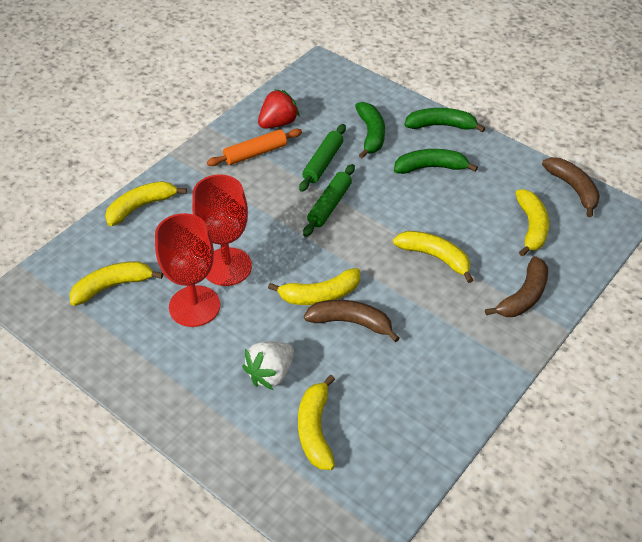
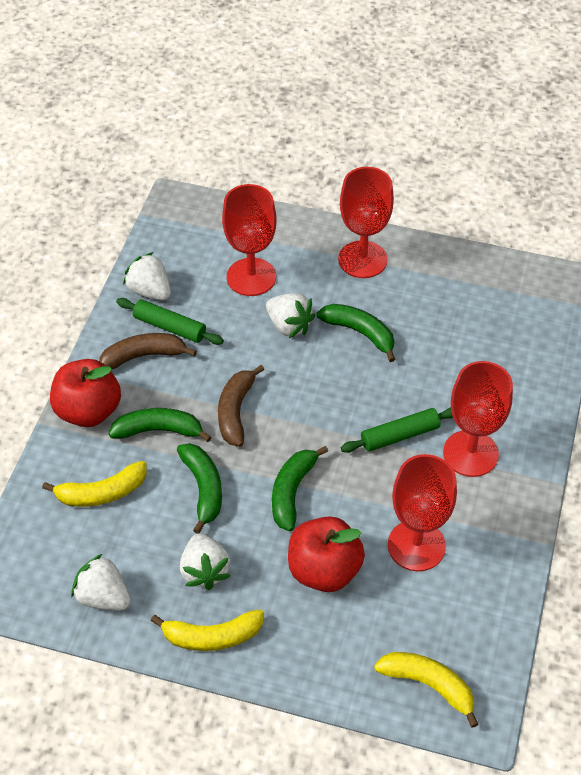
brown banana: [304,300,399,342] [485,256,548,317] [542,157,600,217] = 3 -> [99,333,197,369] [218,365,264,447] = 2
green banana: [355,102,385,158] [394,149,478,174] [404,108,485,133] = 3 -> [109,408,212,442] [177,443,222,534] [272,446,328,531] [317,304,396,362] = 4
orange rolling pin: [207,129,302,166] = 1 -> none = 0
red apple: none = 0 -> [50,359,121,427] [288,516,365,592] = 2
red goblet: [155,213,220,327] [192,174,252,286] = 2 -> [222,184,277,296] [338,167,394,278] [388,454,457,571] [443,361,513,477] = 4
red strawberry: [258,89,300,129] = 1 -> none = 0
white strawberry: [242,341,294,390] = 1 -> [71,554,131,610] [123,252,171,301] [180,533,230,590] [266,293,316,338] = 4
yellow banana: [69,261,163,306] [105,181,187,226] [268,268,360,305] [298,375,335,470] [393,231,473,283] [515,189,549,257] = 6 -> [42,461,147,507] [151,609,264,651] [374,652,479,728] = 3

